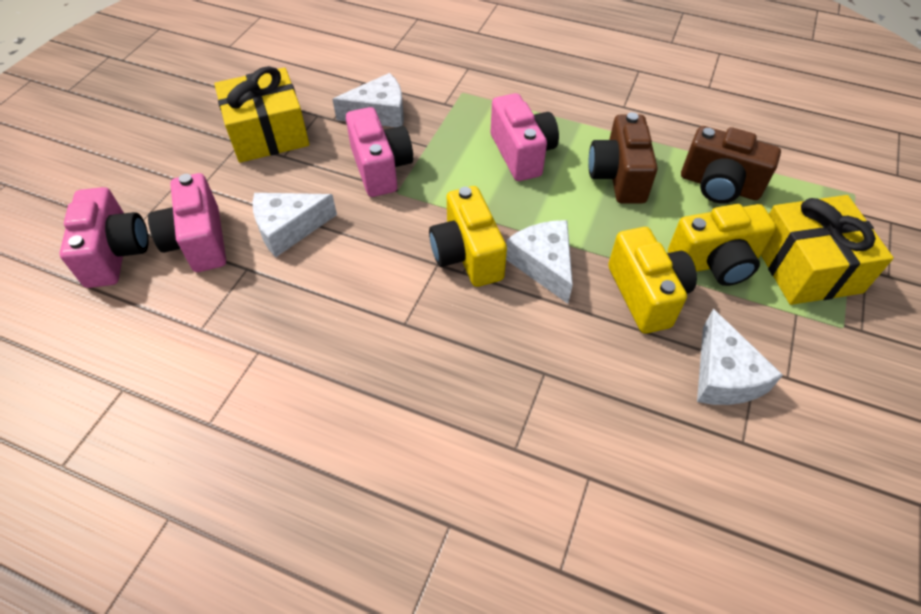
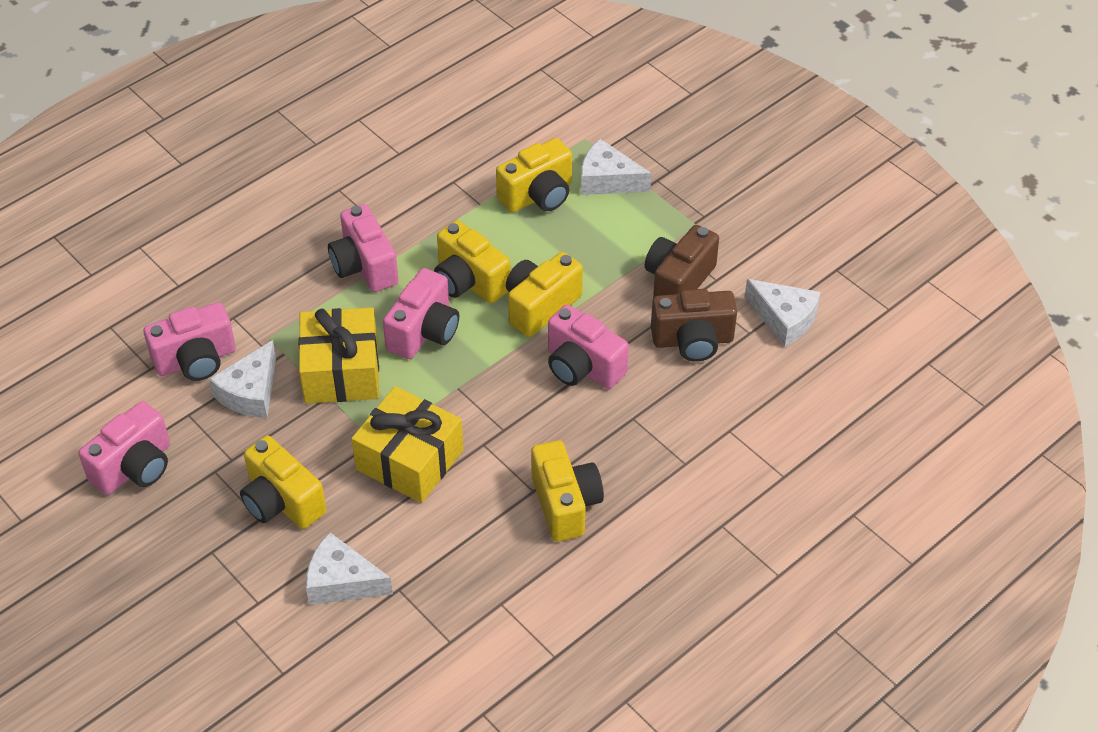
pink camera: [59,187,149,288] [148,173,226,272] [346,107,413,197] [491,93,559,181] = 4 -> [79,401,170,495] [144,302,236,381] [328,204,399,292] [383,268,459,359] [548,305,629,389] = 5
yellow camera: [429,186,507,287] [608,227,697,334] [668,204,776,286] = 3 -> [240,436,326,529] [434,220,510,304] [496,138,572,213] [506,252,583,337] [531,440,604,542] = 5

